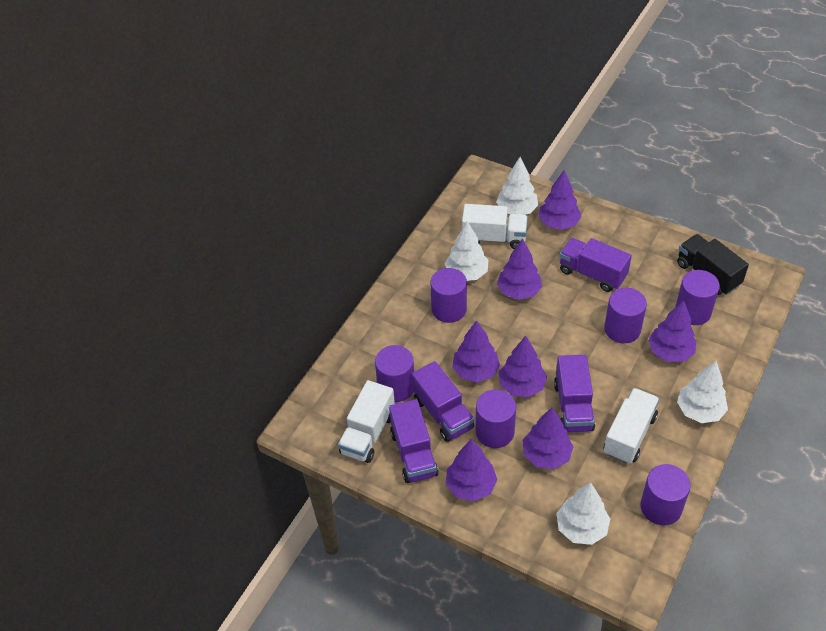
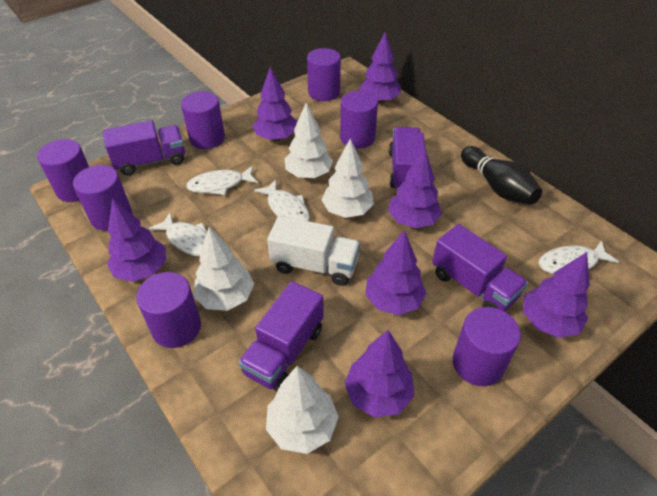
black bowling pin: none = 0 -> [461,146,542,205] = 1
black truck: [677,234,749,295] = 1 -> none = 0
purple cylinder: [375,345,414,402] [430,268,467,323] [476,390,516,448] [604,288,647,343] [640,464,691,526] [675,270,720,325] = 6 -> [37,139,89,202] [73,165,132,231] [136,272,201,348] [181,91,225,149] [307,48,341,101] [340,91,378,148] [453,307,521,386] = 7
white fish: none = 0 -> [149,212,207,257] [186,166,258,195] [254,179,310,221] [538,240,619,274] = 4
white truck: [338,380,395,463] [462,204,528,249] [604,388,659,464] = 3 -> [267,216,360,286] = 1

